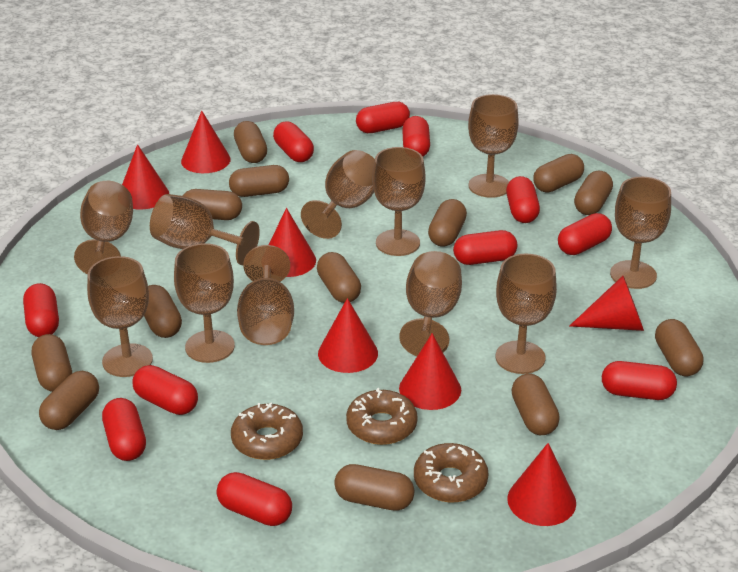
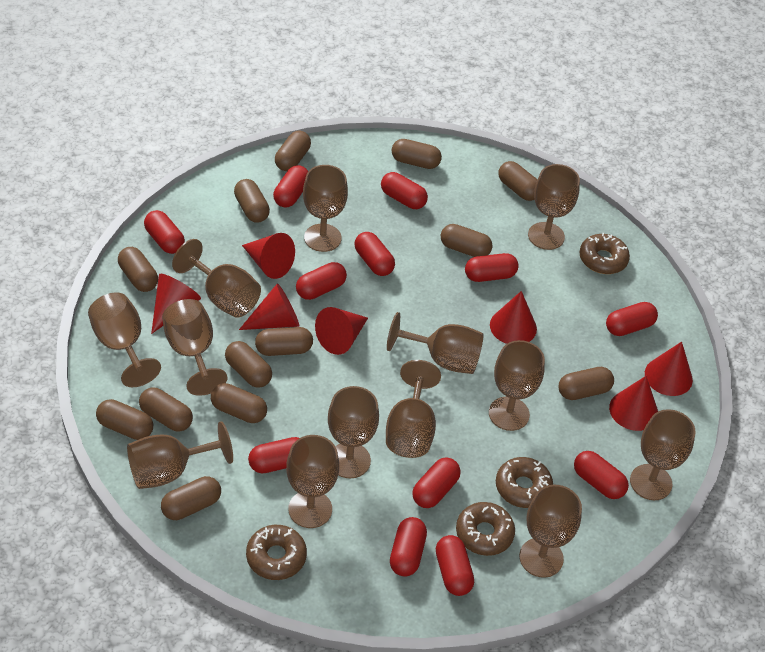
brown donut: [231,402,303,460] [346,388,418,445] [414,443,488,502] = 3 -> [246,525,307,580] [456,502,515,556] [496,457,553,508] [579,233,630,274] = 4
brown goblet: [74,181,133,274] [87,256,153,377] [150,194,260,265] [174,243,235,363] [237,245,294,345] [301,150,375,239] [372,147,426,256] [399,251,462,356] [468,94,519,198] [496,254,557,374] [610,177,671,289] = 11 -> [88,293,161,387] [127,421,233,489] [162,299,227,396] [172,239,261,318] [286,435,339,528] [303,165,348,252] [328,386,379,478] [386,360,441,458] [387,312,484,374] [489,340,545,431] [519,485,582,578] [528,164,580,250] [630,409,696,500] = 13
red capsule: [23,283,59,337] [102,398,146,461] [133,365,198,415] [216,472,292,526] [273,121,314,162] [356,102,410,133] [402,116,430,156] [453,230,517,265] [506,176,540,223] [558,213,612,255] [602,361,677,400] = 11 -> [144,210,185,254] [248,437,299,473] [273,165,308,207] [296,262,347,300] [354,232,395,276] [381,172,428,209] [390,517,427,577] [412,458,461,508] [436,535,474,596] [465,253,519,282] [574,451,629,499] [606,302,658,336] = 12

